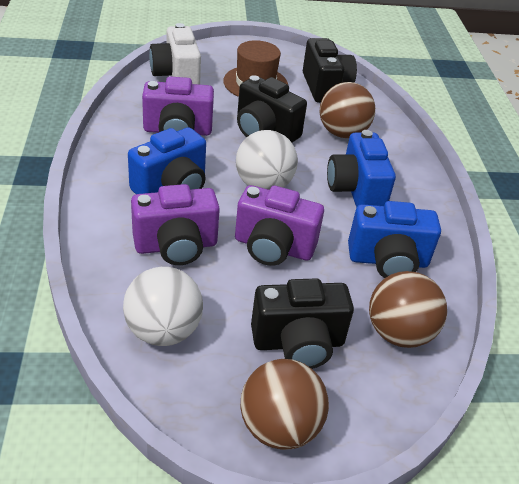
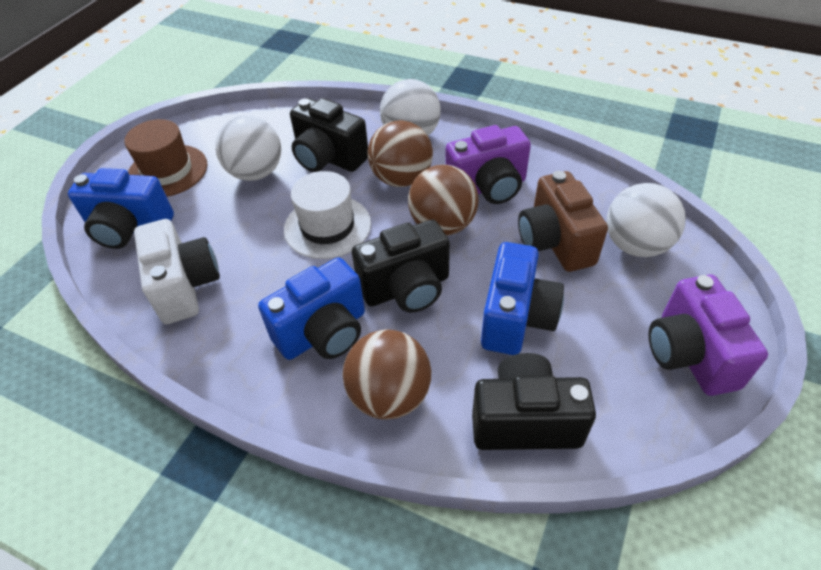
brown camera: none = 0 -> [518,171,608,272] = 1
purple camera: [131,184,220,265] [142,77,214,136] [235,185,324,266] = 3 -> [445,125,531,204] [648,275,768,396] = 2
white ball: [123,267,203,346] [236,130,298,190] = 2 -> [215,115,281,181] [380,79,441,136] [606,183,686,257] = 3
white hat: none = 0 -> [284,171,371,259] = 1

